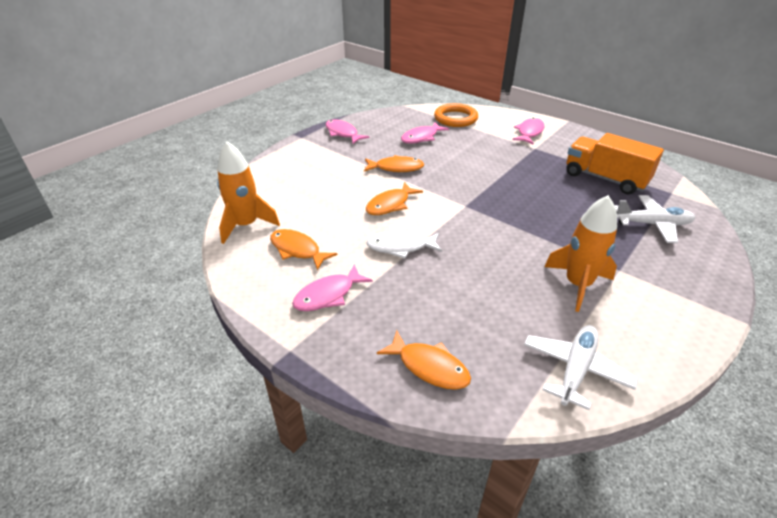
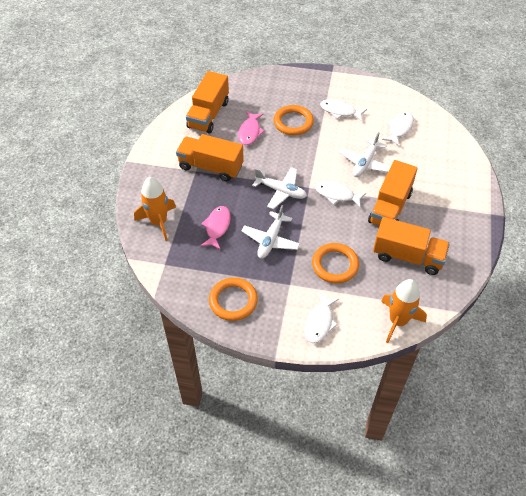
orange fish: [270,229,338,270] [364,155,424,172] [366,182,423,215] [377,330,471,390] = 4 -> none = 0
orange ring: [434,103,478,127] = 1 -> [209,277,258,321] [273,105,314,135] [312,243,359,284] = 3
orange truck: [566,133,664,194] = 1 -> [176,134,244,182] [186,71,229,133] [368,160,418,226] [373,217,450,275] = 4
pink fish: [292,264,373,311] [325,119,369,144] [401,122,449,143] [512,118,544,145] = 4 -> [200,206,231,250] [238,111,264,145] = 2
white fish: [367,231,442,259] = 1 -> [304,292,339,343] [315,181,366,207] [320,99,367,122] [382,112,414,146] = 4
white plane: [524,325,638,410] [614,195,695,243] = 2 -> [242,205,300,259] [252,167,307,209] [339,132,391,177] = 3

